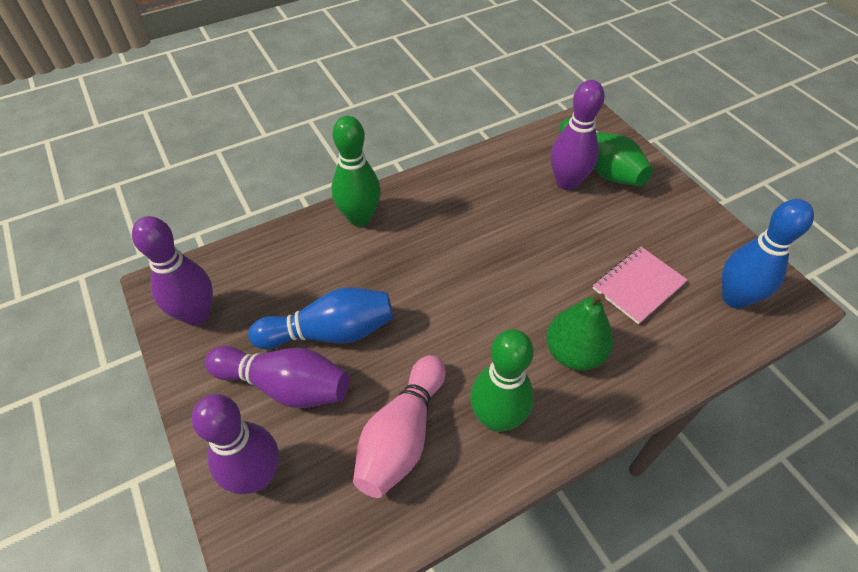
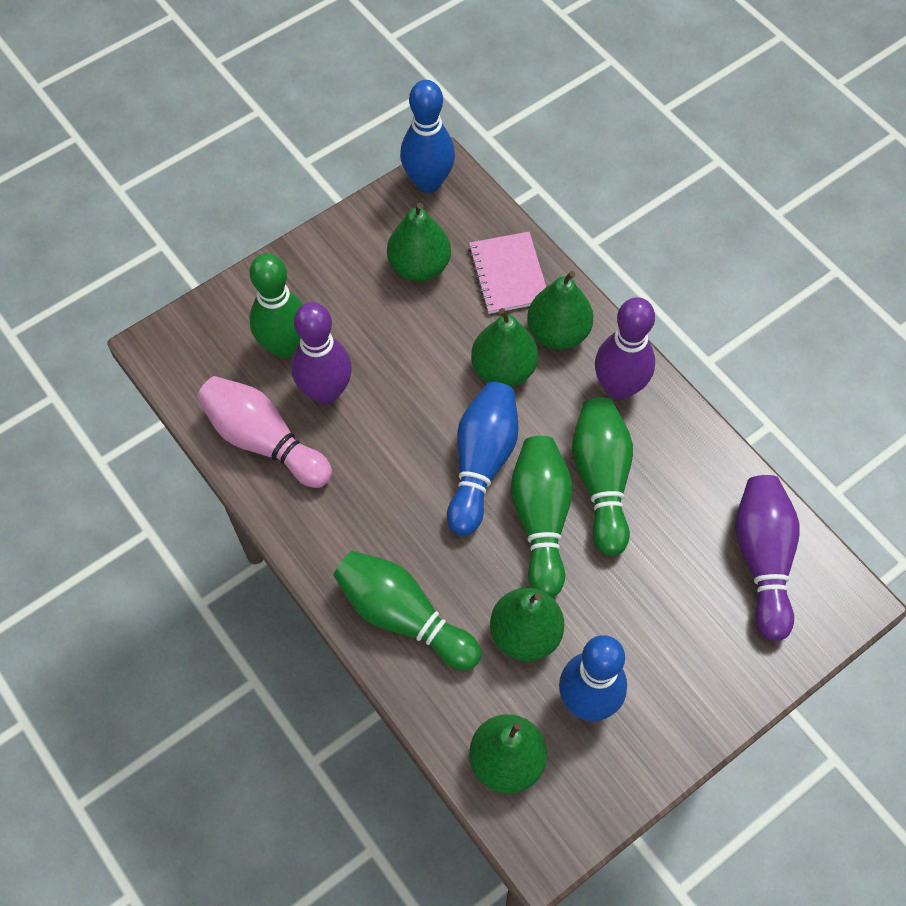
blue bowling pin: [248,287,393,349] [722,199,814,309] = 2 -> [400,80,455,193] [447,382,519,536] [559,635,627,721] = 3
green bowling pin: [331,116,381,227] [470,329,534,432] [560,117,653,186] = 3 -> [249,253,303,358] [333,551,481,670] [511,436,573,597] [572,397,633,556] = 4
green pear: [546,294,613,371] = 1 -> [387,203,451,282] [469,714,547,794] [471,308,538,387] [490,587,564,661] [527,271,593,349] = 5
purple bowling pin: [132,216,213,325] [192,394,279,494] [205,346,349,408] [551,80,605,190] = 4 -> [291,302,352,404] [595,297,655,400] [735,475,800,641] = 3

